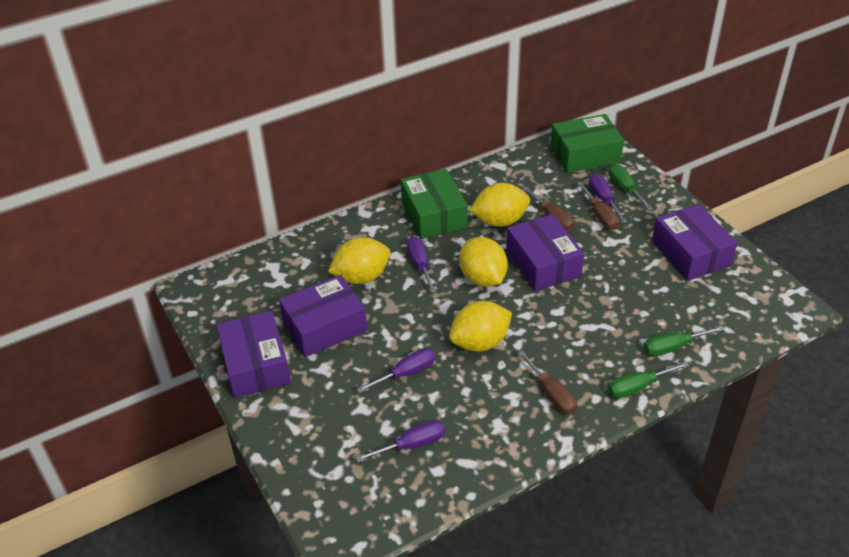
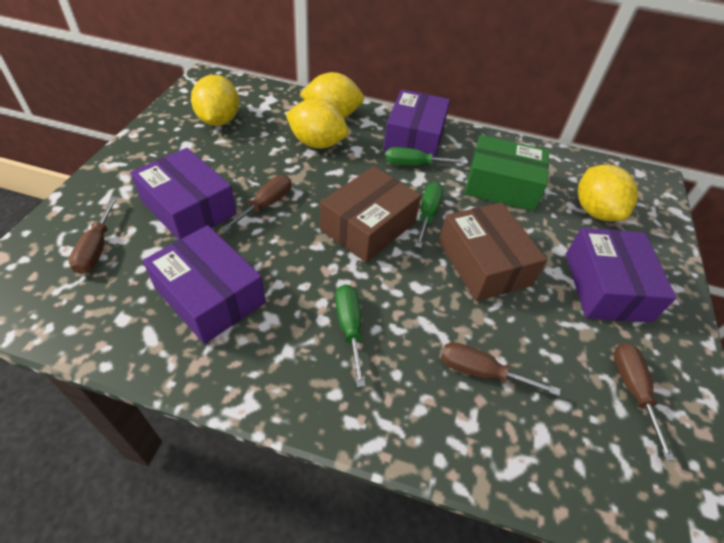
brown box: none = 0 -> [320,166,421,263] [439,202,547,301] = 2
brown screwdriver: [518,351,577,414] [523,187,575,231] [577,182,619,230] = 3 -> [69,196,118,274] [221,175,291,232] [441,342,561,396] [614,343,675,461] = 4
green box: [401,169,468,239] [551,114,624,173] = 2 -> [465,135,549,211] = 1
purple screwdriver: [356,420,445,462] [357,348,435,393] [407,236,436,293] [589,174,627,223] = 4 -> none = 0

